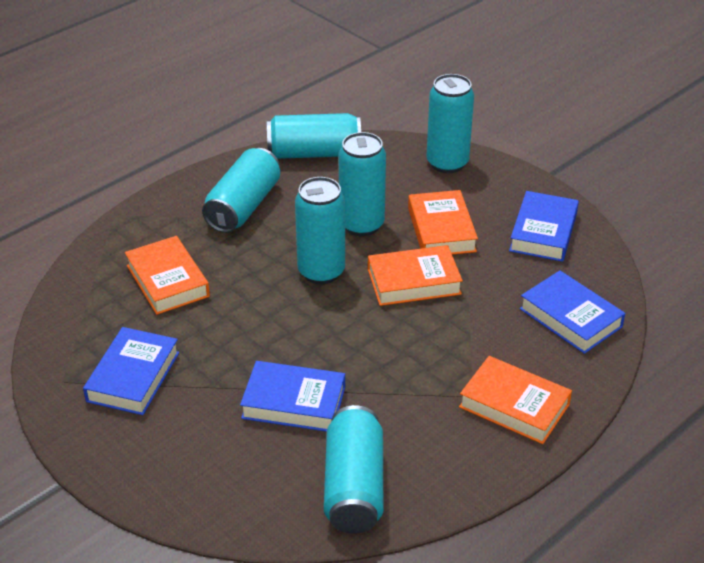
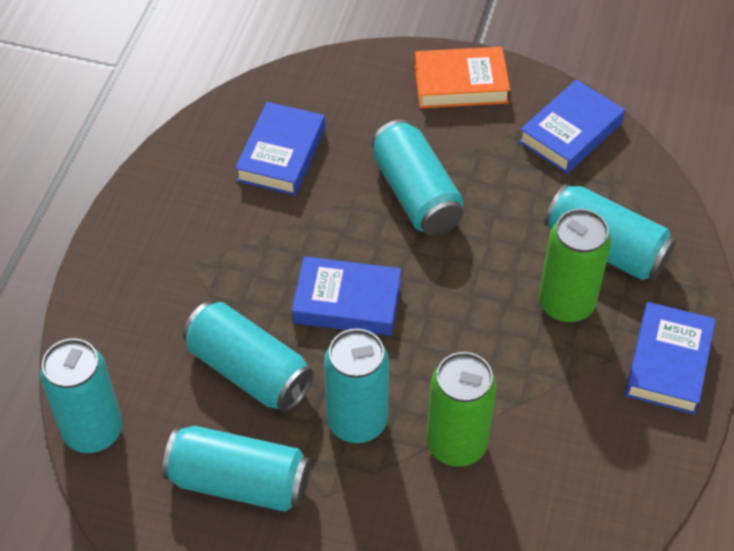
green can: none = 0 -> [427,352,497,467] [539,209,611,323] = 2
orange book: [125,236,210,315] [368,245,463,306] [408,190,478,255] [459,356,572,444] = 4 -> [415,47,510,108] = 1

